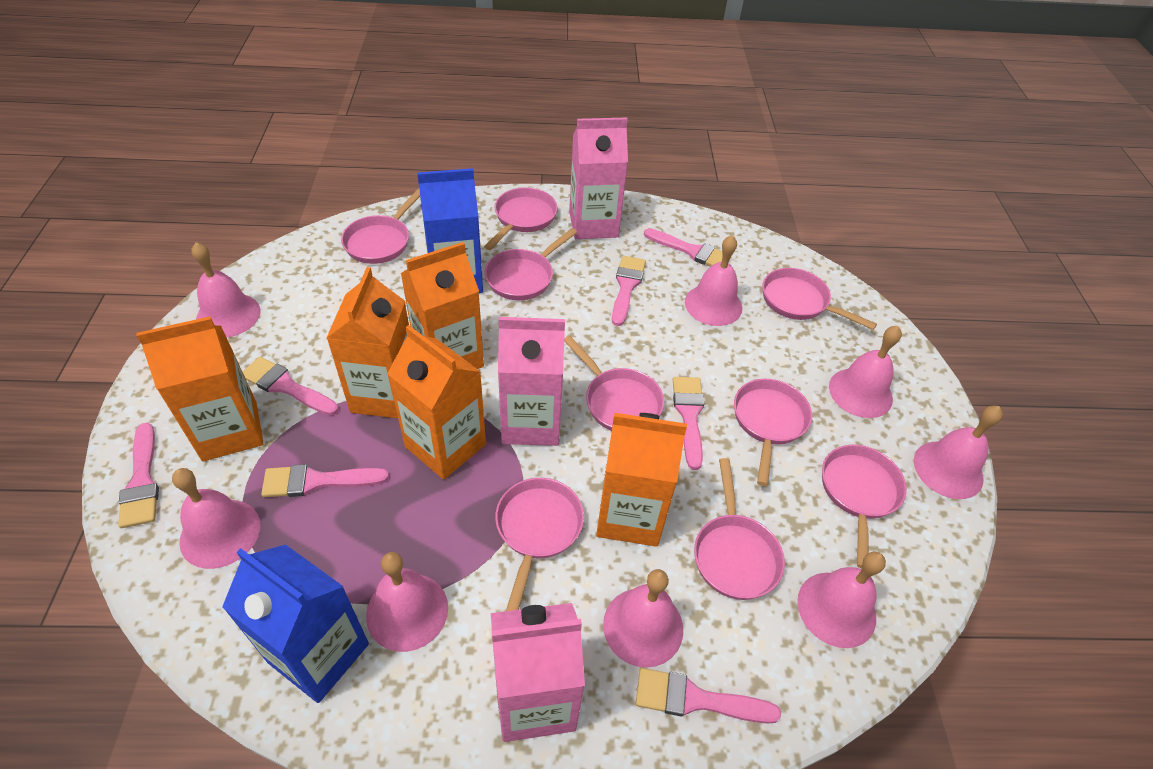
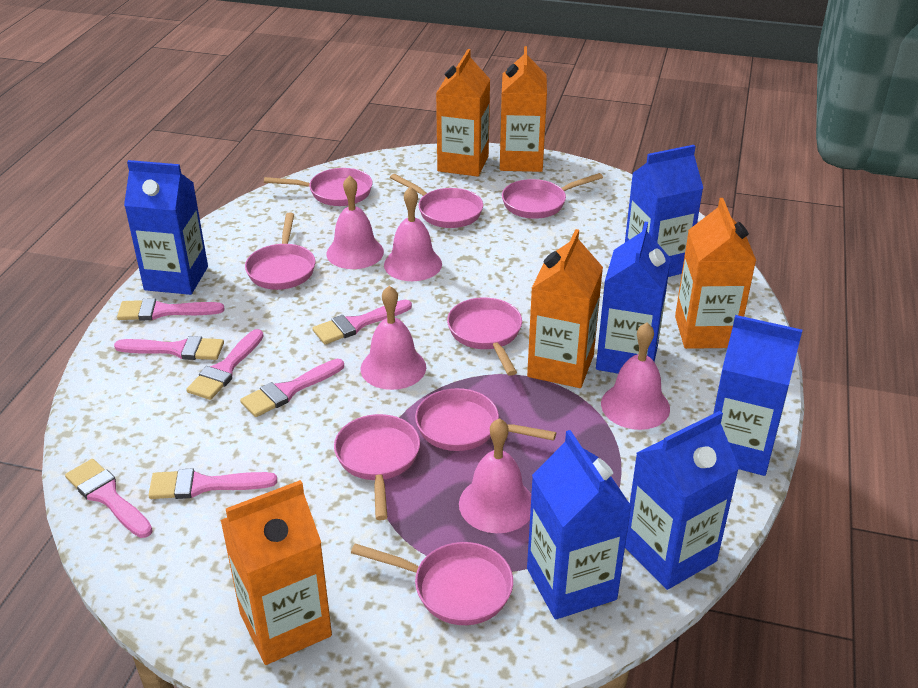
blue carton: [222,544,369,703] [417,168,483,293] = 2 -> [124,160,208,295] [527,430,632,619] [596,222,671,374] [625,145,703,277] [625,411,740,590] [713,315,802,476] = 6
pink bell: [172,468,260,569] [192,242,260,337] [366,552,448,652] [603,569,683,668] [685,235,742,326] [797,551,886,648] [829,326,902,418] [914,405,1003,499] = 8 -> [326,175,384,269] [361,285,426,390] [384,186,442,281] [459,418,531,533] [601,322,670,430] = 5
pink carton: [491,603,585,742] [498,317,565,446] [569,118,628,239] = 3 -> none = 0
pink pan: [341,189,420,264] [484,187,558,250] [485,228,577,300] [495,478,584,611] [564,336,664,431] [694,458,785,600] [734,379,812,486] [762,268,877,330] [822,445,907,568] = 9 -> [245,212,315,290] [264,168,372,206] [334,414,420,520] [351,542,513,625] [390,174,483,228] [415,388,556,451] [447,298,522,376] [502,173,603,219] = 8

